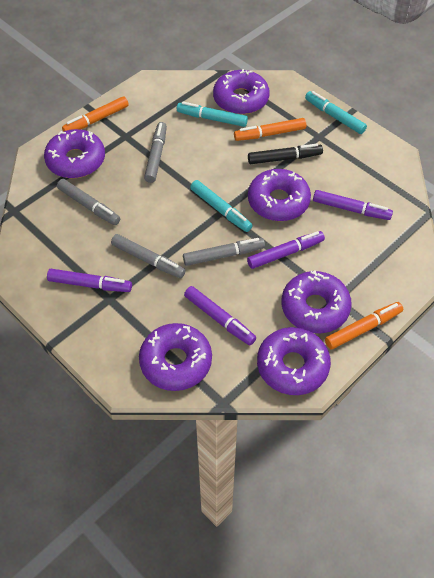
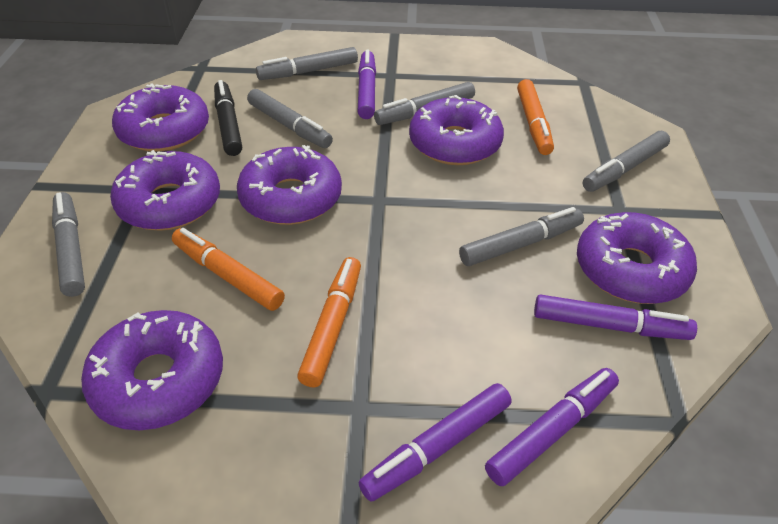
grey marker: [57,179,120,225] [111,234,186,278] [144,122,167,183] [183,238,265,266] = 4 -> [52,192,85,297] [247,89,333,148] [256,47,358,80] [374,82,475,125] [459,207,584,266] [583,131,670,192] = 6
turquoise marker: [177,102,248,127] [190,180,253,232] [305,91,367,134] = 3 -> none = 0

